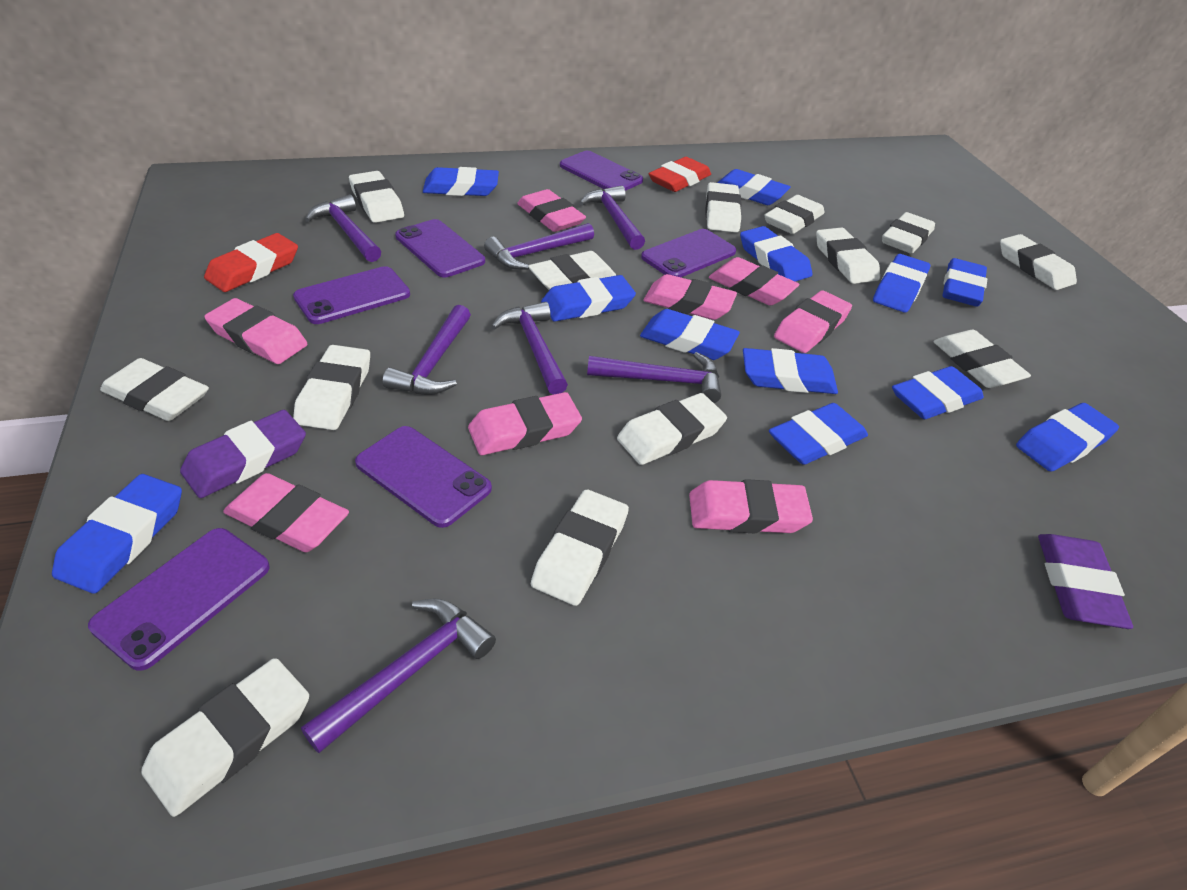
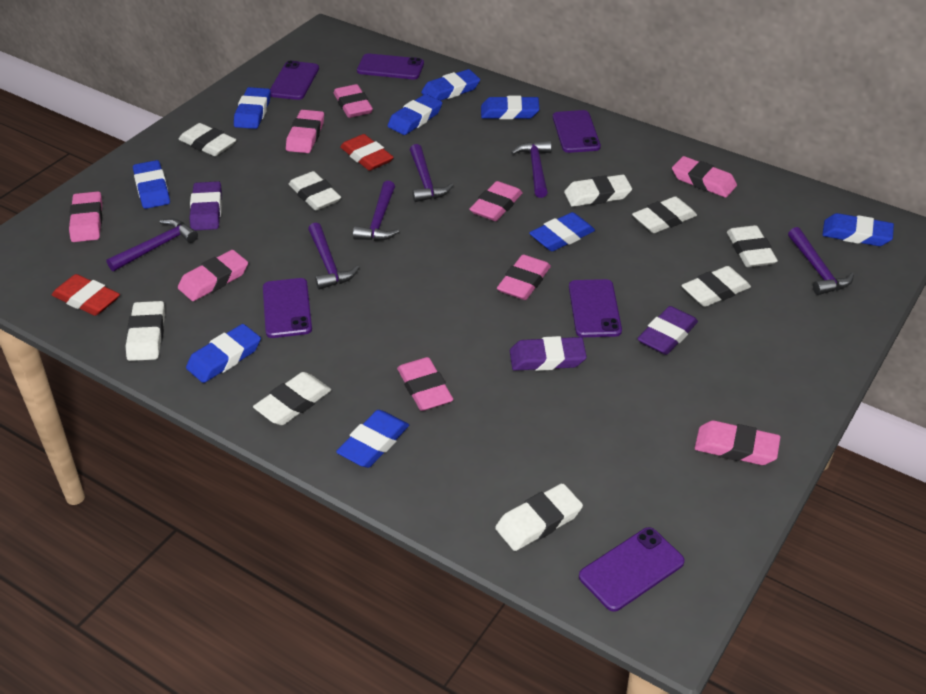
blue eraser: [52,474,182,594] [423,167,499,196] [541,275,636,322] [640,309,740,360] [717,169,791,205] [740,226,812,282] [743,348,838,394] [769,403,868,465] [873,254,930,313] [892,366,984,419] [943,258,987,307] [1016,403,1119,472] = 12 -> [133,160,170,209] [186,324,261,383] [234,87,271,129] [336,410,409,468] [387,94,442,135] [421,69,480,101] [481,96,539,119] [529,212,595,251] [822,213,894,246] = 9
pink eraser: [204,298,307,364] [223,473,349,552] [468,392,582,455] [517,189,586,232] [643,274,737,320] [689,479,813,533] [709,257,800,306] [774,290,852,353] = 8 -> [69,191,102,242] [178,250,248,301] [286,110,324,153] [334,84,373,118] [397,357,453,411] [469,181,523,221] [497,254,551,300] [672,156,737,198] [695,421,780,465] = 9
purple eraser: [180,410,306,498] [1038,534,1133,629] = 2 -> [189,181,222,230] [510,336,587,371] [637,306,698,355] = 3
purple hammer: [301,599,496,753] [305,194,381,262] [383,305,471,395] [484,223,594,270] [491,302,568,395] [580,186,645,250] [587,352,721,403] = 7 -> [106,219,198,271] [308,222,359,290] [353,181,399,241] [410,144,454,202] [511,141,552,198] [788,227,854,295] = 6
white eraser: [100,358,209,421] [141,658,309,817] [293,345,370,430] [349,171,404,223] [528,251,616,290] [531,489,629,606] [617,393,727,465] [705,182,742,233] [764,195,824,234] [816,227,880,284] [882,212,935,254] [933,330,1031,388] [1000,234,1077,290] = 13 -> [126,301,165,361] [178,123,236,156] [253,372,331,425] [289,171,341,211] [495,483,583,551] [564,174,632,207] [632,196,697,233] [681,266,751,307] [727,225,778,267] = 9

